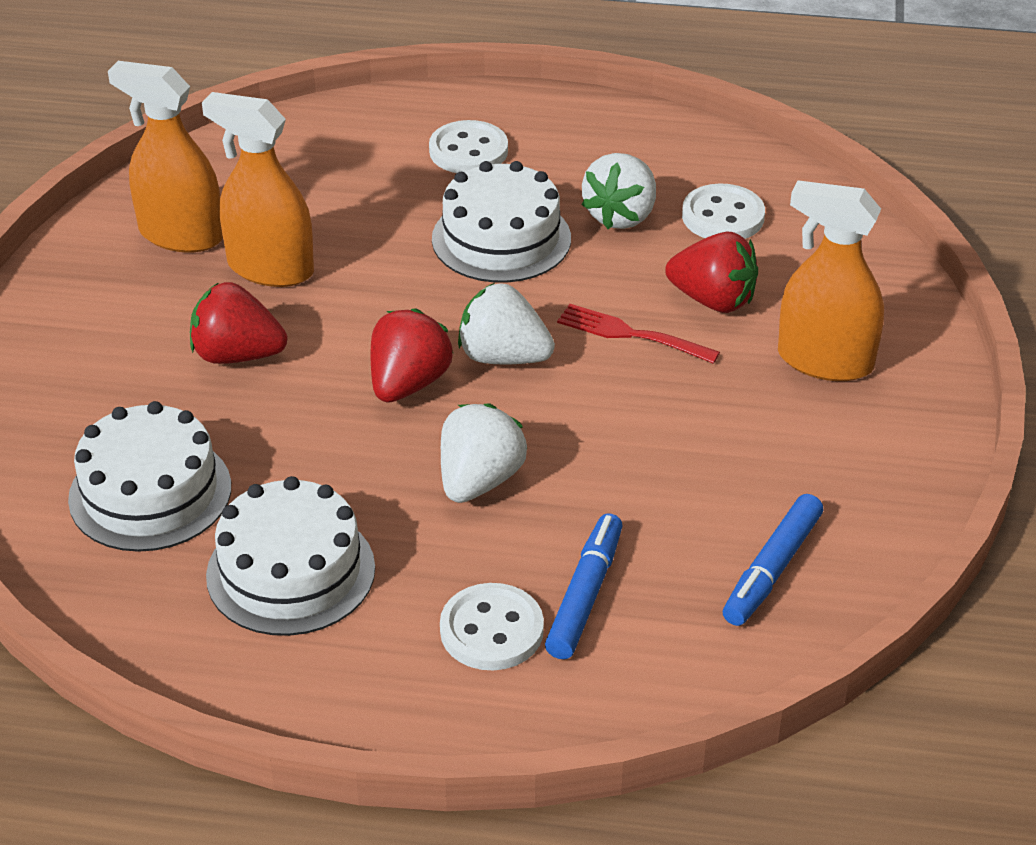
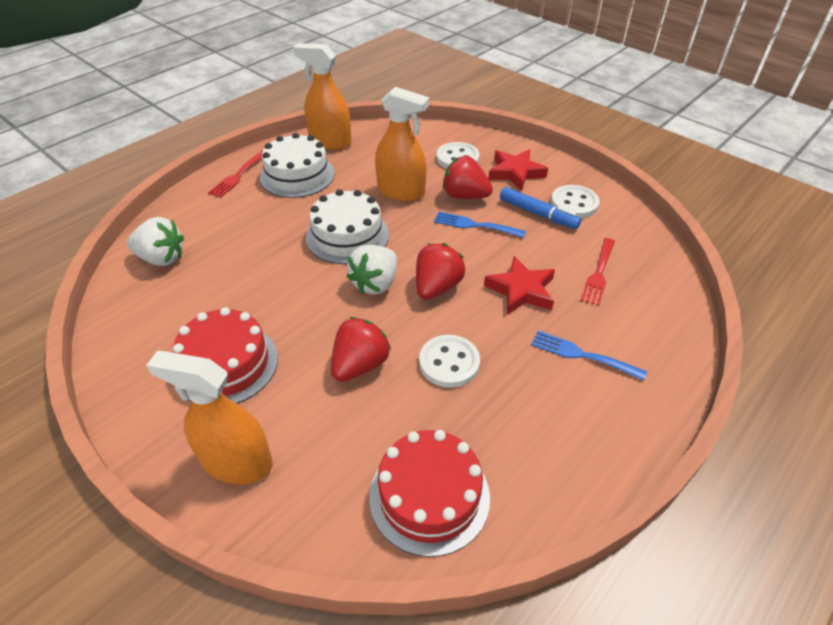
blue fork: none = 0 -> [434,211,526,238] [531,331,647,380] = 2
blue marker: [545,513,623,659] [723,494,823,626] = 2 -> [500,187,581,229] = 1
red cake: none = 0 -> [173,307,278,403] [369,430,490,557] = 2
red fork: [557,304,720,364] = 1 -> [208,150,263,198] [581,238,615,306] = 2
red star: none = 0 -> [484,256,555,315] [488,149,548,191] = 2
white cake: [68,401,231,552] [206,476,375,636] [432,161,571,283] = 3 -> [260,133,335,198] [306,189,389,264] = 2
white strawberry: [441,403,527,503] [458,283,555,364] [582,153,656,229] = 3 -> [127,217,184,266] [347,245,397,294] = 2

